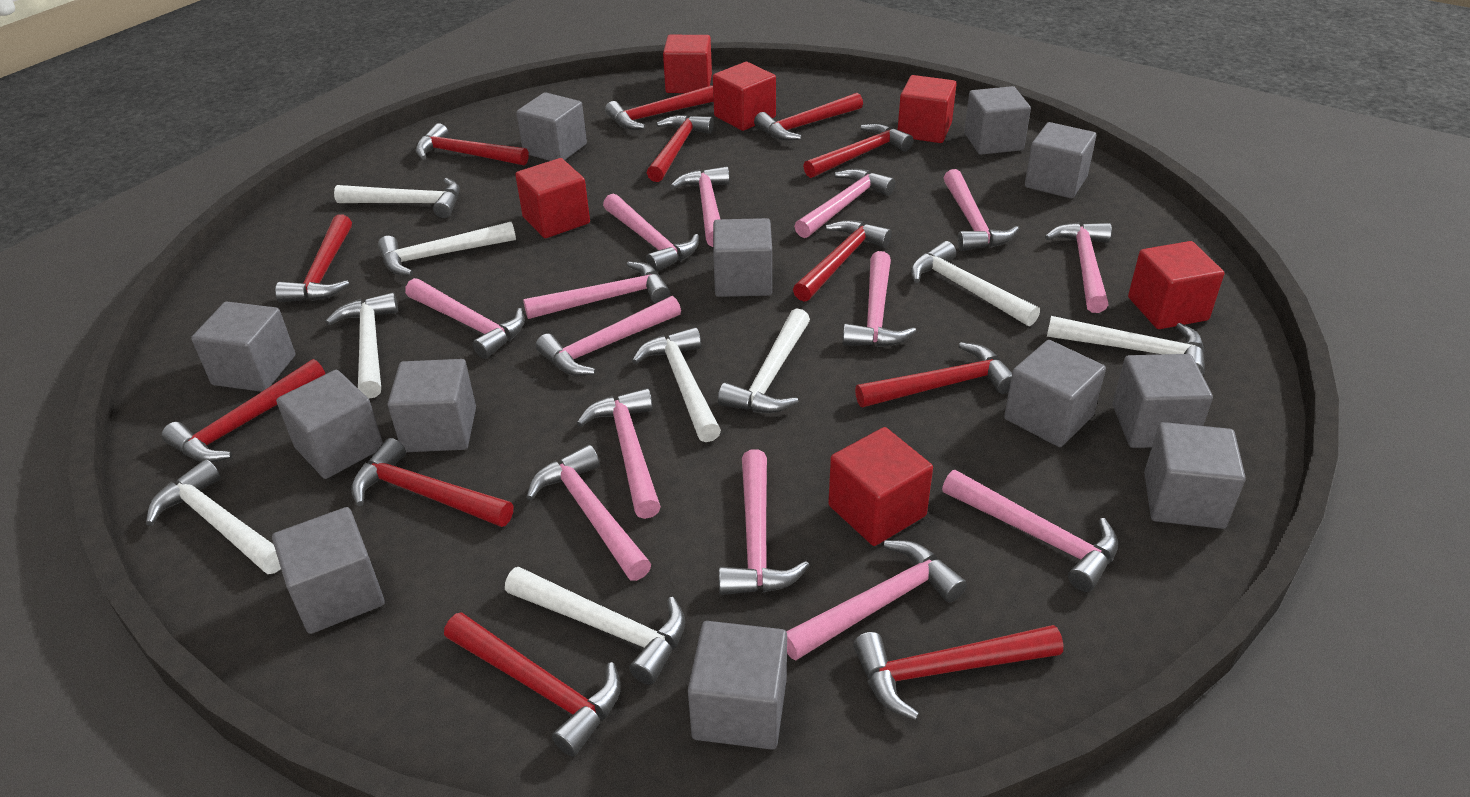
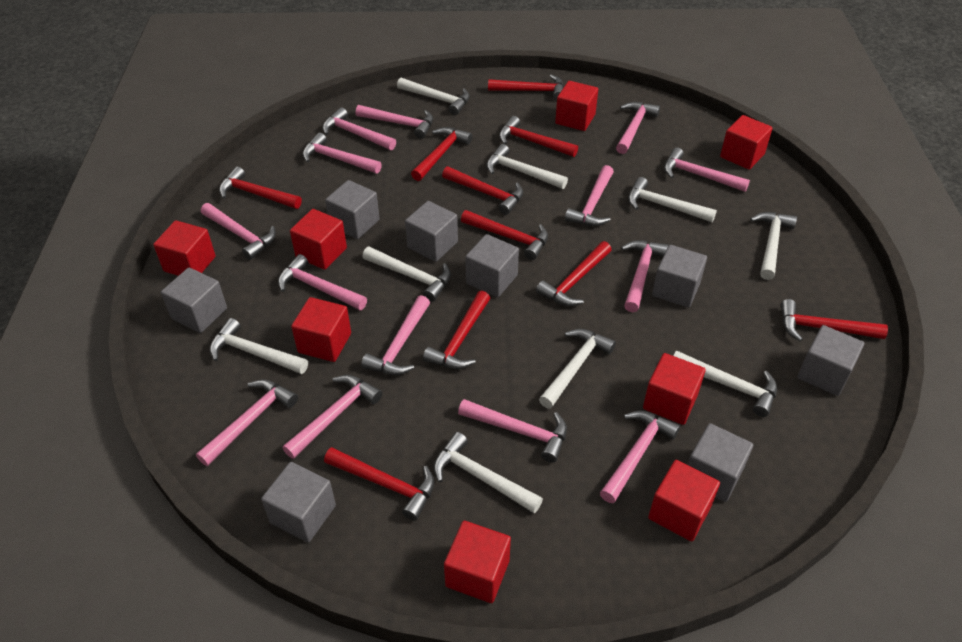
grey cube: [191,302,296,392] [272,507,385,634] [276,370,383,479] [388,359,476,452] [516,92,587,161] [688,621,787,750] [713,218,772,297] [964,86,1031,155] [1004,340,1106,447] [1025,122,1096,198] [1112,354,1213,448] [1144,422,1246,529] = 12 -> [161,267,227,333] [261,462,336,543] [325,180,380,239] [405,201,458,262] [465,234,519,298] [652,245,707,308] [688,423,753,502] [797,325,864,396] = 8
red cube: [515,158,590,238] [663,35,712,93] [713,62,776,131] [828,427,933,546] [898,75,957,143] [1128,241,1224,329] = 6 -> [153,220,216,276] [290,209,347,270] [291,297,351,362] [444,521,511,603] [555,81,598,131] [643,353,706,425] [648,460,720,541] [720,115,773,170] = 8
red hammer: [162,359,325,463] [275,214,352,302] [351,438,513,527] [415,123,529,166] [444,612,621,757] [605,85,714,130] [647,114,714,182] [754,93,863,141] [793,220,892,302] [803,123,913,178] [853,625,1063,720] [855,342,1012,407] = 12 -> [219,167,302,209] [324,447,434,521] [411,127,473,181] [423,291,490,369] [442,166,523,215] [461,210,548,260] [488,74,564,101] [499,116,578,157] [536,241,612,306] [781,299,888,341] = 10

